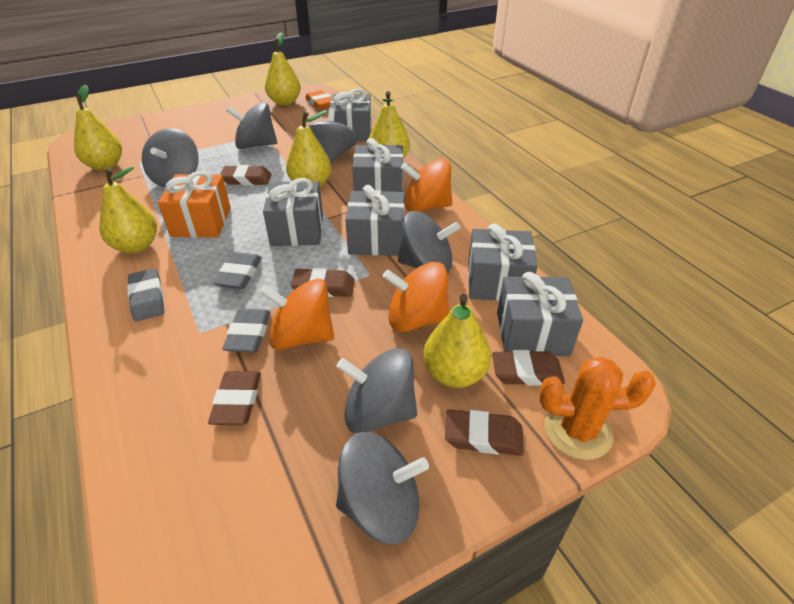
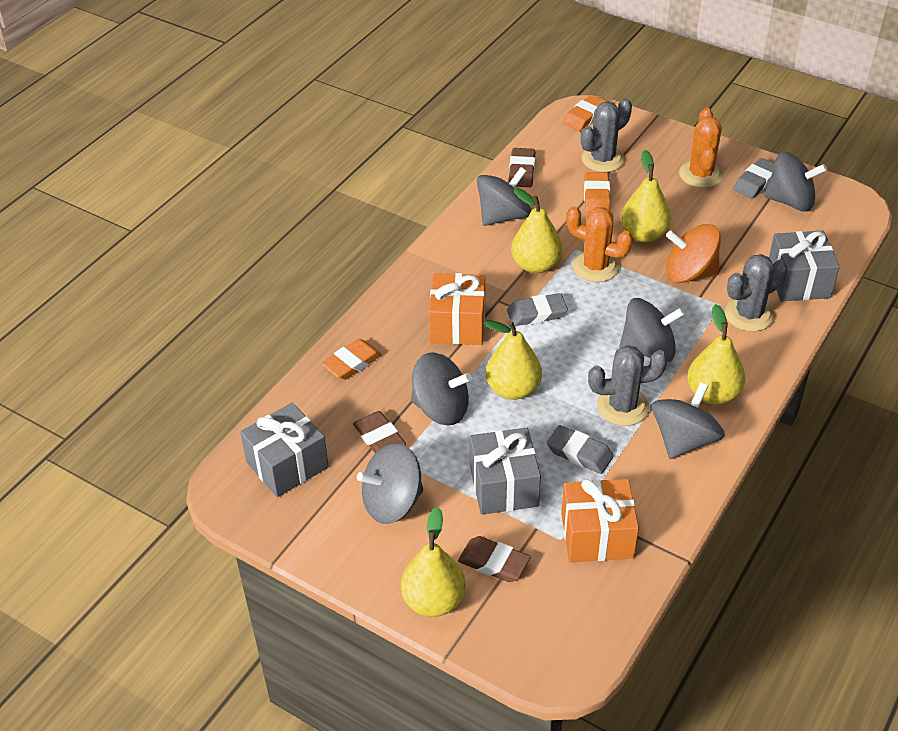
brown eraser: [208,371,261,425] [220,165,271,185] [291,268,355,297] [445,409,524,456] [492,350,565,386] = 5 -> [353,411,406,453] [458,536,531,582] [509,148,535,187] = 3
grey cactus: none = 0 -> [581,98,632,172] [588,345,668,426] [725,254,787,332] = 3
grey gift: [263,178,323,246] [330,88,371,142] [345,185,404,256] [352,138,403,192] [468,224,538,301] [497,272,583,356] = 6 -> [240,403,329,497] [470,428,541,515] [769,230,840,302] = 3
orange cactus: [539,357,656,460] = 1 -> [566,206,633,282] [679,108,723,188] = 2
orange eraser: [305,90,332,109] = 1 -> [321,339,382,380] [563,95,607,131] [584,172,610,212] = 3
orange gift: [158,171,231,238] = 1 -> [429,273,485,345] [561,479,639,562] = 2
orange spinning top: [260,279,334,350] [383,262,449,332] [401,158,452,212] = 3 -> [666,224,721,283] = 1
yellow pear: [74,85,122,170] [99,167,157,254] [265,33,301,106] [286,110,331,187] [369,91,410,158] [423,294,491,388] = 6 -> [401,506,466,617] [484,320,542,400] [511,188,562,273] [621,150,671,242] [687,304,745,405] = 5

